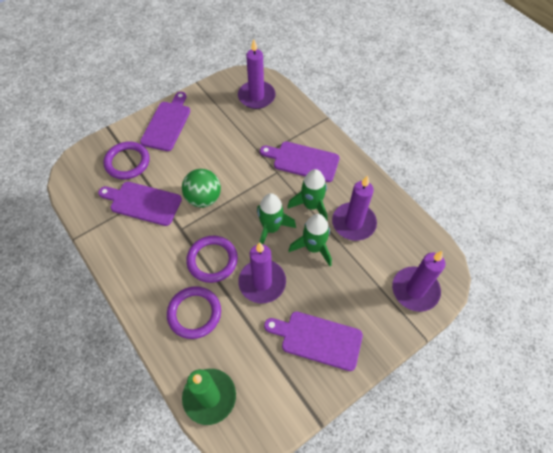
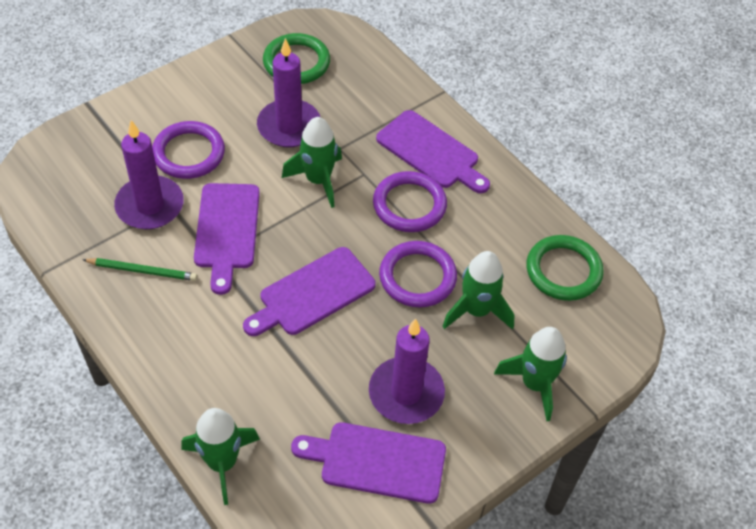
green ball: [182,169,221,208] = 1 -> none = 0
green candle: [182,369,236,425] = 1 -> none = 0
green pencil: none = 0 -> [83,258,197,281] = 1
green ring: none = 0 -> [263,33,330,84] [526,235,604,301] = 2
green rocket: [257,193,296,244] [287,169,327,220] [288,214,332,266] = 3 -> [181,408,260,505] [282,117,342,208] [442,251,515,329] [494,327,567,421] = 4
purple candle: [238,40,276,109] [238,242,286,303] [332,175,377,241] [392,251,445,312] = 4 -> [114,120,184,229] [257,38,320,147] [369,318,445,424] = 3

